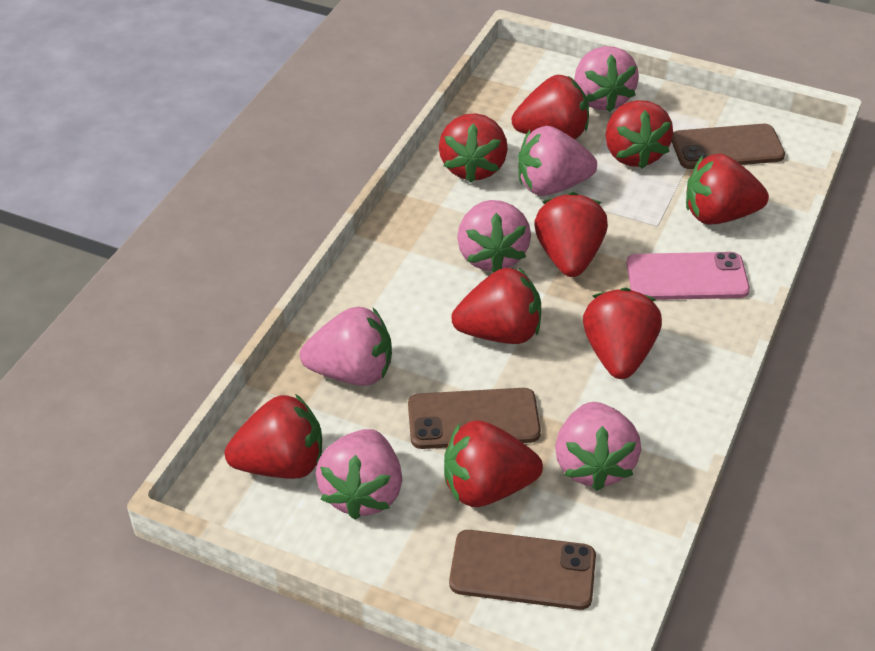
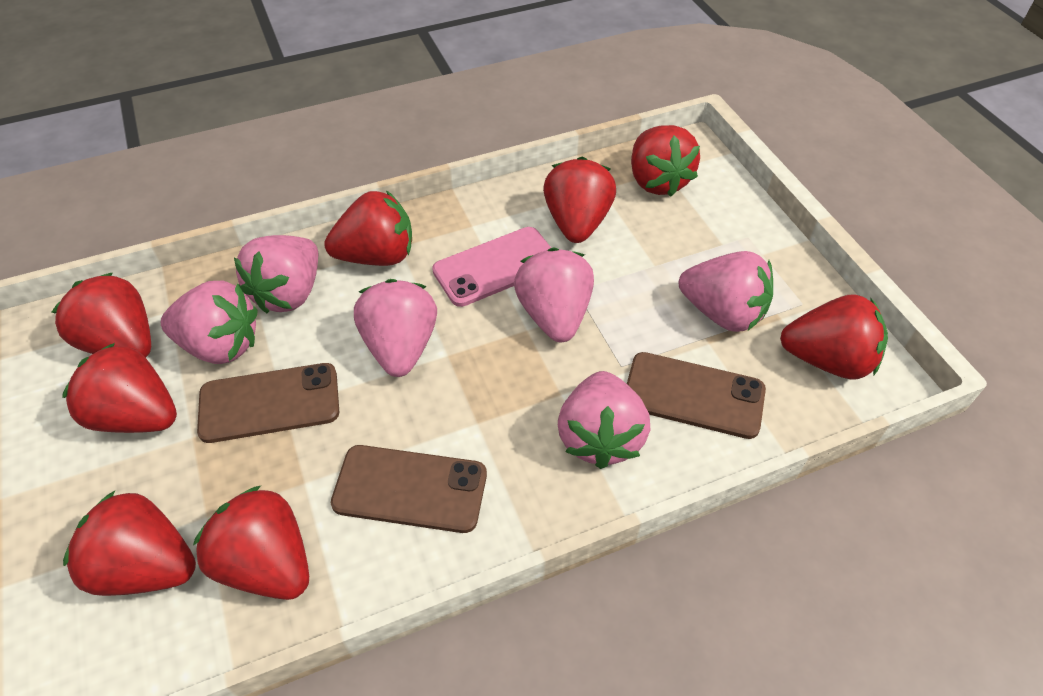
red strawberry: [225,394,322,479] [439,113,508,183] [444,420,543,507] [451,268,541,344] [512,75,589,139] [534,192,608,277] [583,287,662,379] [606,100,673,169] [686,154,769,225] = 9 -> [52,272,151,358] [62,343,177,433] [63,491,196,596] [193,486,309,600] [324,190,412,266] [543,157,616,243] [631,125,700,197] [780,294,888,379] = 8

